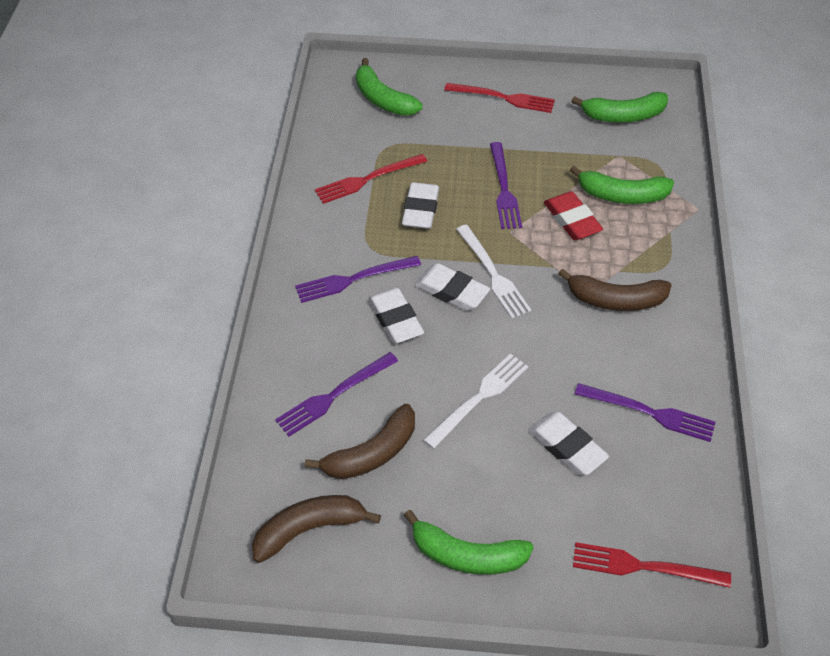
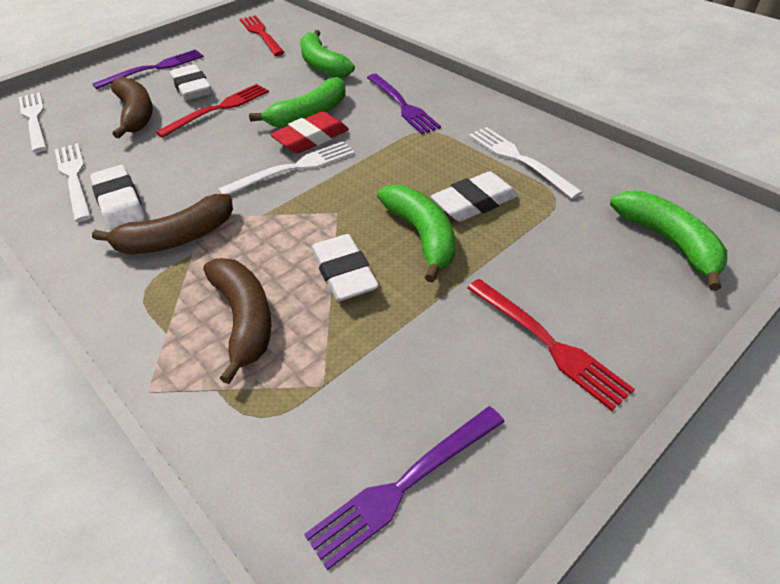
purple fork: [275,352,398,436] [295,256,421,303] [490,142,522,229] [575,383,716,442] = 4 -> [93,49,204,89] [304,406,505,570] [367,74,441,134] = 3
white fork: [423,354,528,449] [456,225,531,319] = 2 -> [19,92,47,153] [55,143,91,222] [218,141,355,195] [469,127,583,199] = 4

